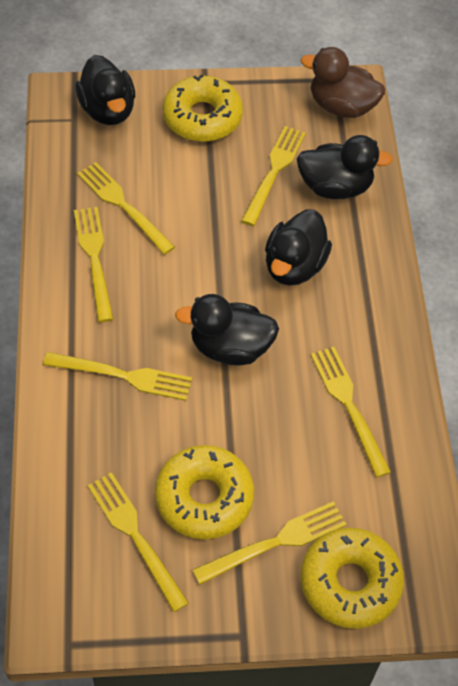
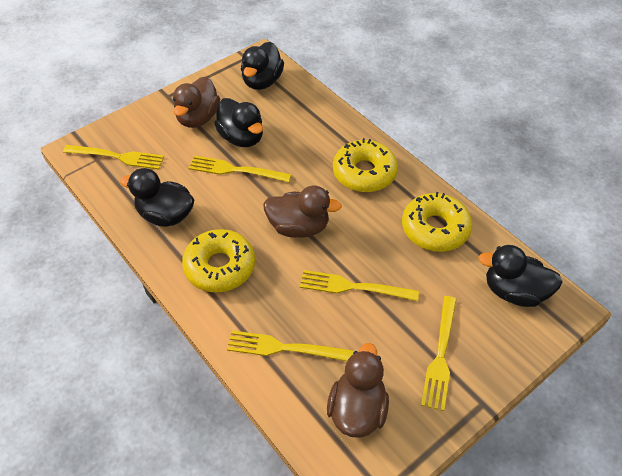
brown duck: [301,47,385,118] = 1 -> [173,77,220,128] [263,186,342,238] [327,343,389,438] = 3
yellow fork: [43,352,192,401] [74,207,113,322] [77,162,175,255] [88,472,189,612] [193,502,347,585] [241,126,306,226] [311,347,391,478] = 7 -> [63,145,164,170] [189,155,291,182] [227,331,354,361] [300,270,419,301] [421,296,457,411] = 5

